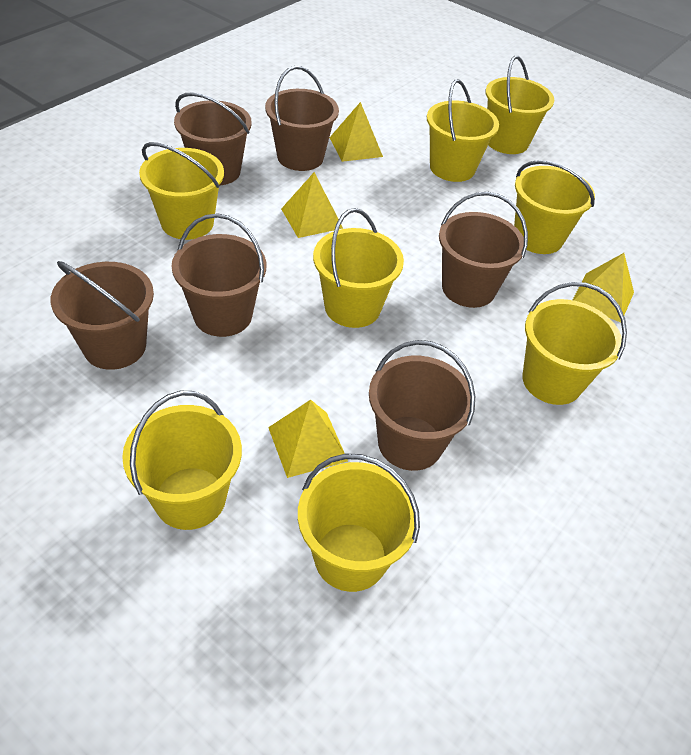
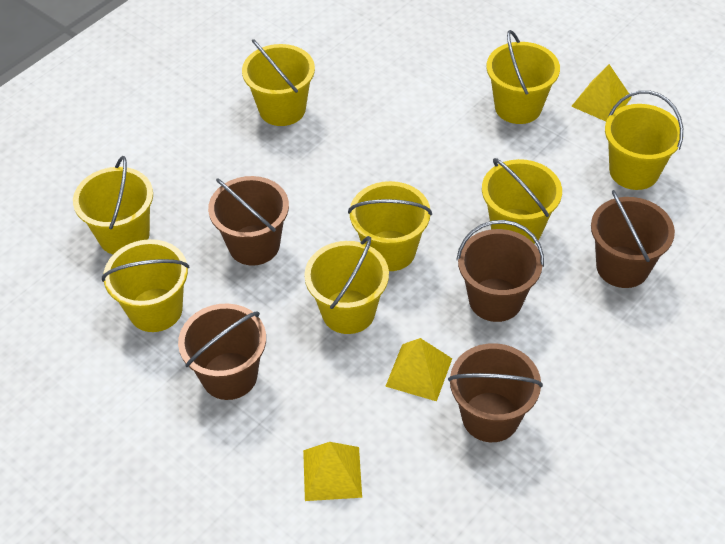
brown bucket: [51,261,154,370] [171,213,266,337] [174,92,252,185] [265,66,339,171] [369,340,475,471] [439,192,528,308] = 6 -> [178,303,266,400] [208,176,289,266] [448,343,543,442] [456,220,544,322] [591,190,675,288] = 5
yellow pyramid: [268,400,348,478] [281,172,343,238] [329,102,383,162] [573,253,634,322] = 4 -> [303,442,362,501] [385,338,452,401] [571,64,632,121] = 3

